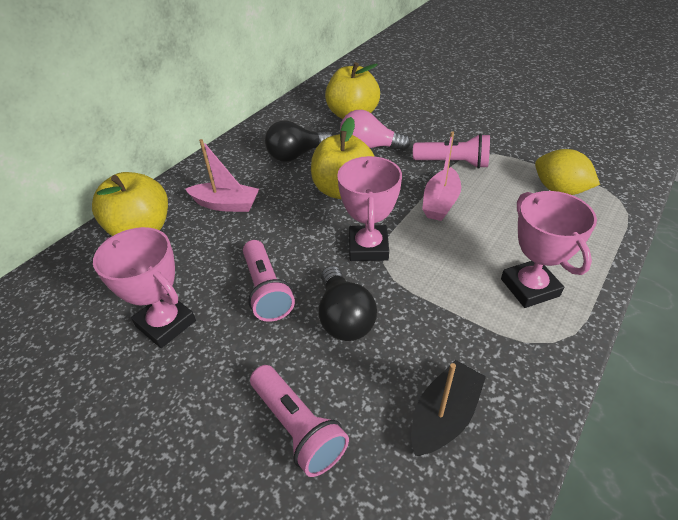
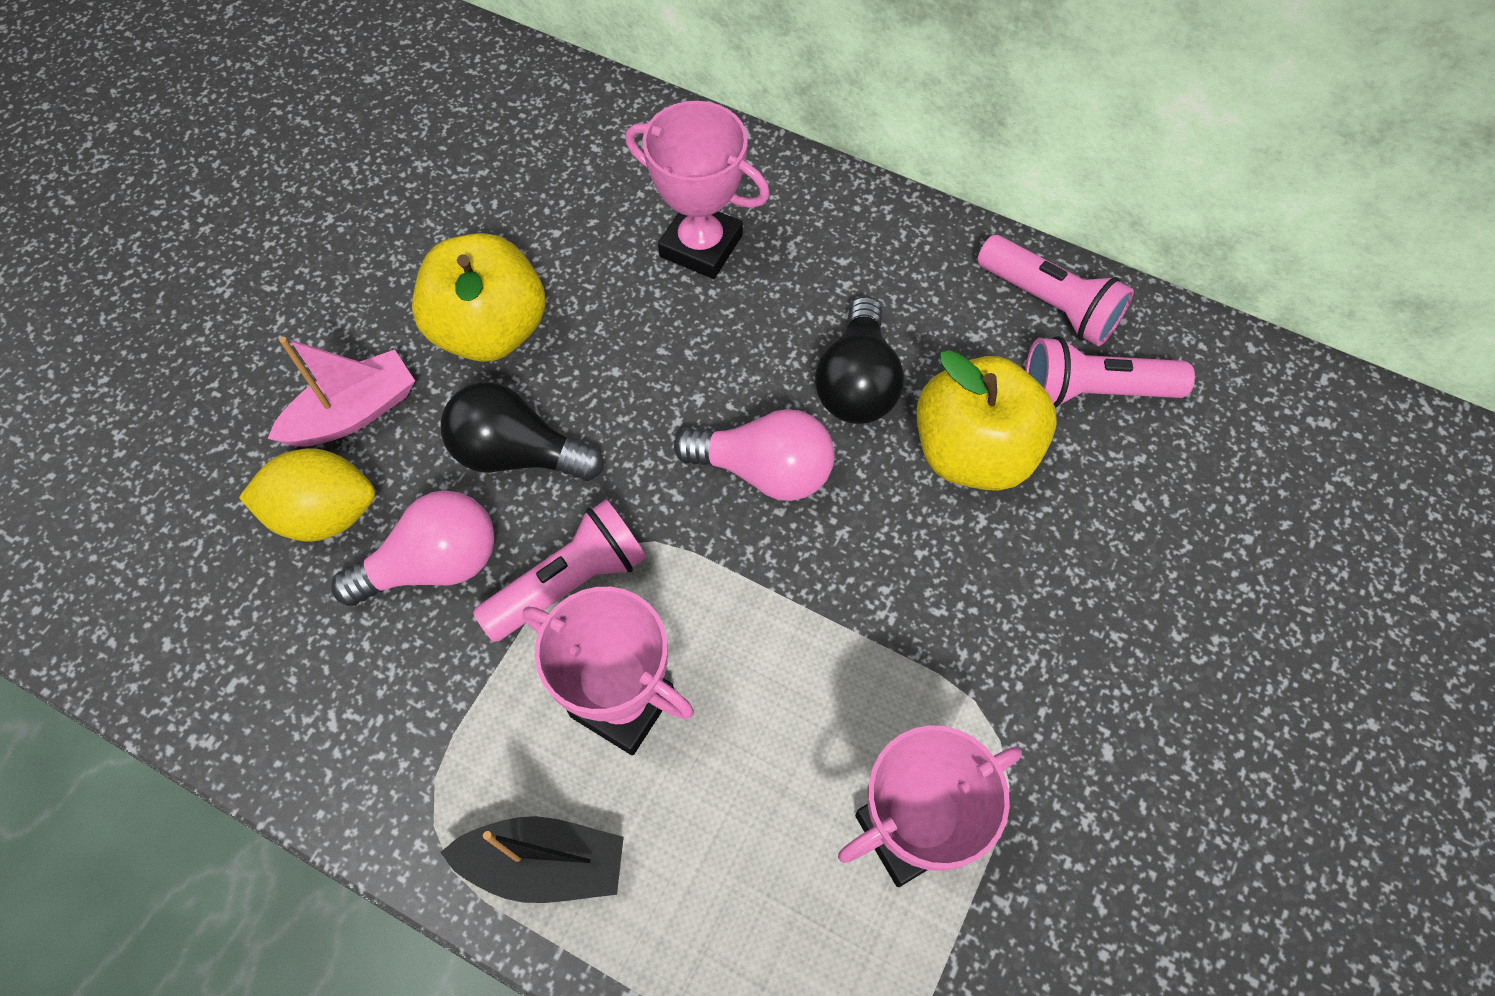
pink boat: [185,139,259,212] [422,131,461,221] = 2 -> [267,337,415,447] = 1
pink light bulb: [340,110,411,150] = 1 -> [331,490,495,606] [674,409,835,501] = 2
yellow apple: [92,172,168,236] [311,117,374,199] [325,62,380,119] = 3 -> [412,233,546,362] [917,350,1057,491] = 2

